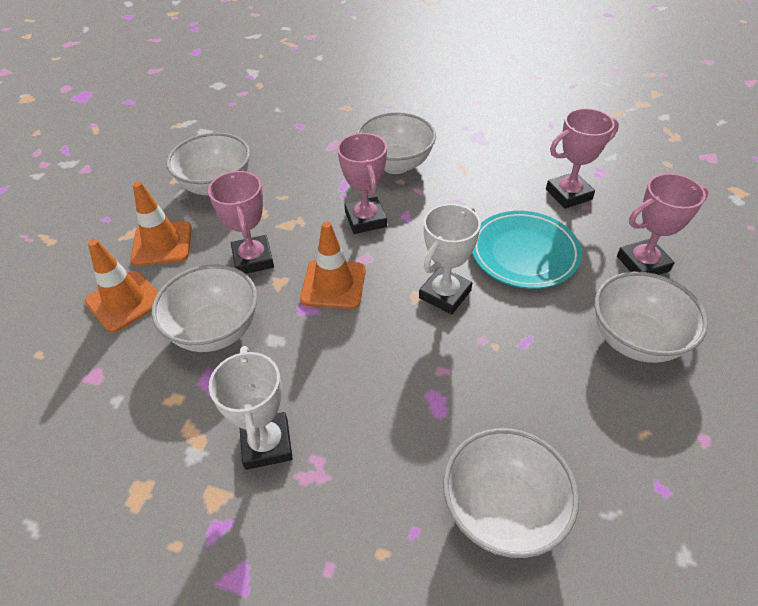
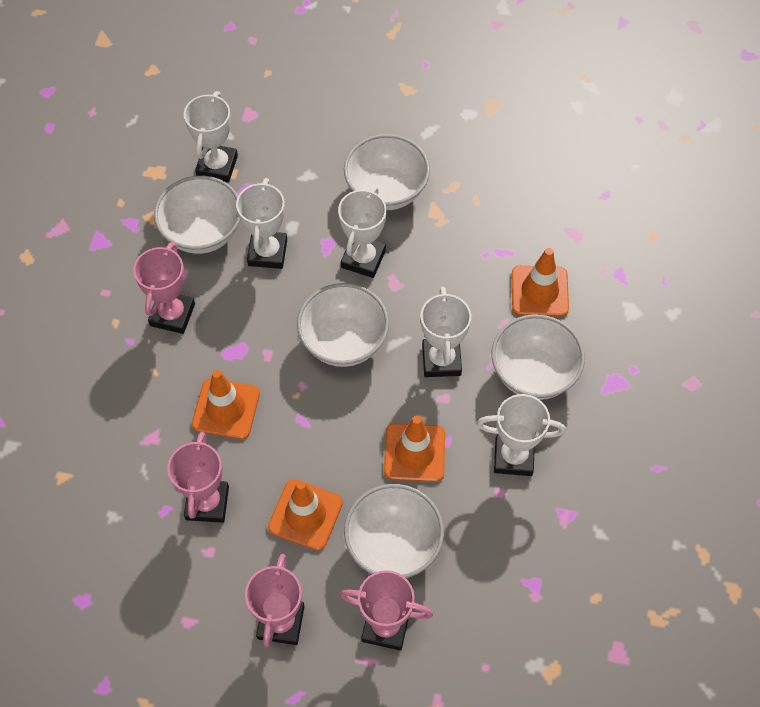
orange traffic cone: [85,239,158,333] [130,181,192,266] [300,221,366,309] = 3 -> [192,370,260,439] [268,479,343,551] [384,416,445,482] [512,248,569,317] = 4
turquoise plate: [472,211,582,289] = 1 -> none = 0
white trophy: [209,346,293,470] [419,204,481,315] = 2 -> [184,91,238,182] [236,178,287,269] [338,186,387,278] [421,287,471,377] [477,394,566,476] = 5

